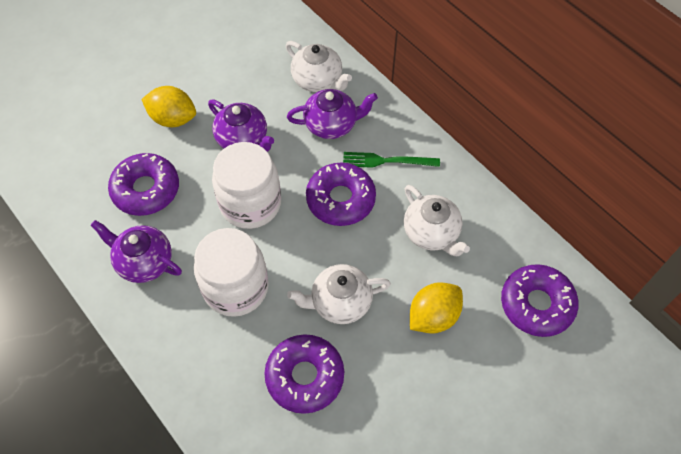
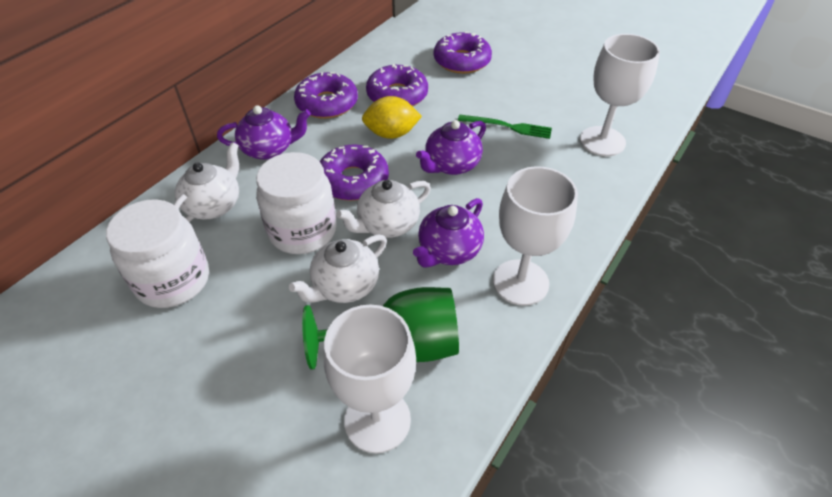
green goblet: none = 0 -> [302,287,459,370] = 1
white goblet: none = 0 -> [324,304,416,453] [493,166,578,306] [580,34,660,156] = 3
yellow lemon: [141,86,196,127] [410,283,463,333] = 2 -> [362,96,422,139] = 1

